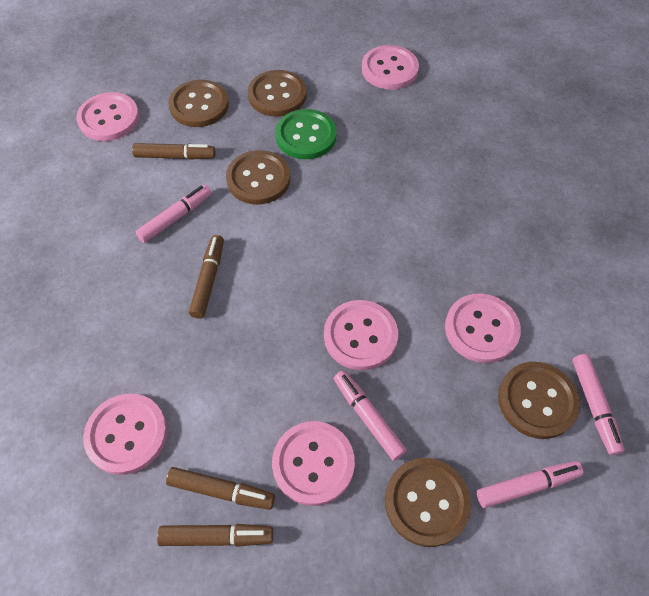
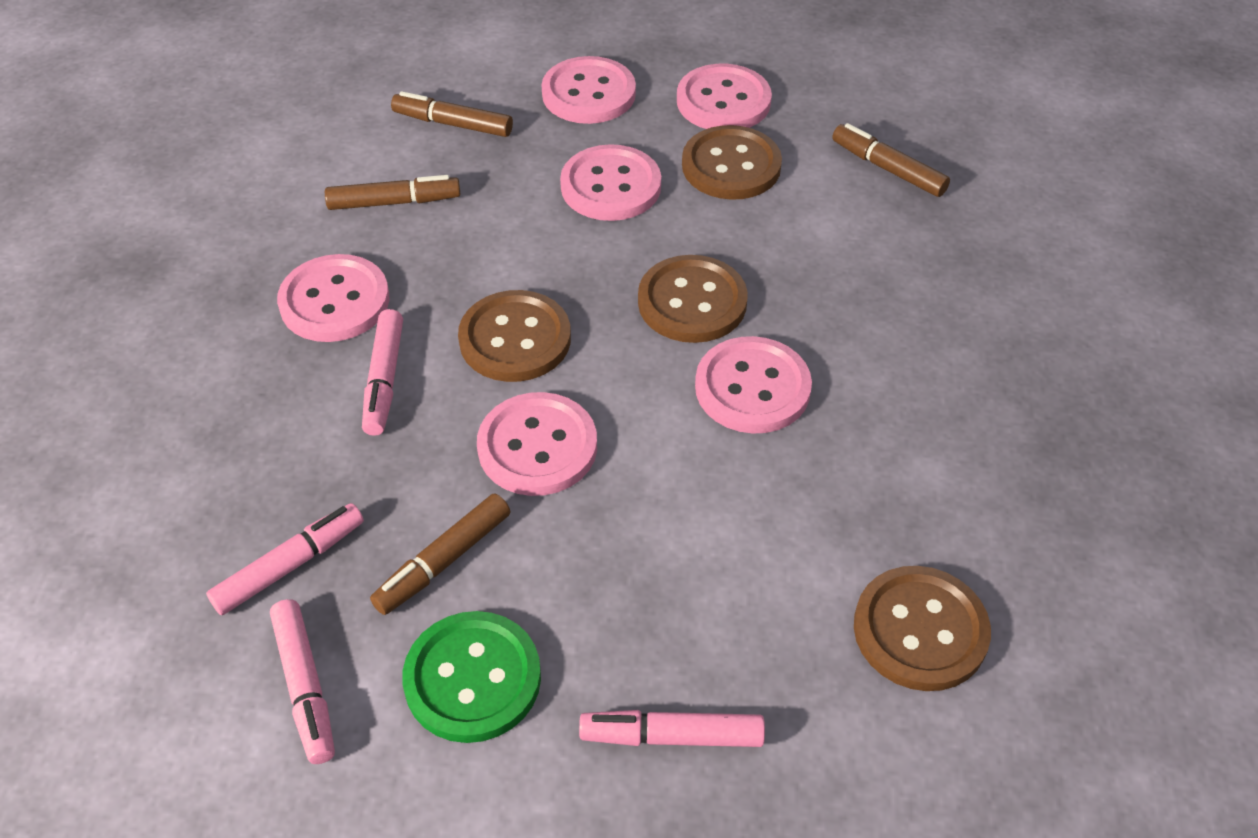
brown button: [168,80,229,127] [226,150,290,204] [248,70,307,117] [385,458,471,547] [498,362,580,439] = 5 -> [458,290,571,382] [638,255,748,343] [682,125,782,200] [854,566,991,691] = 4

